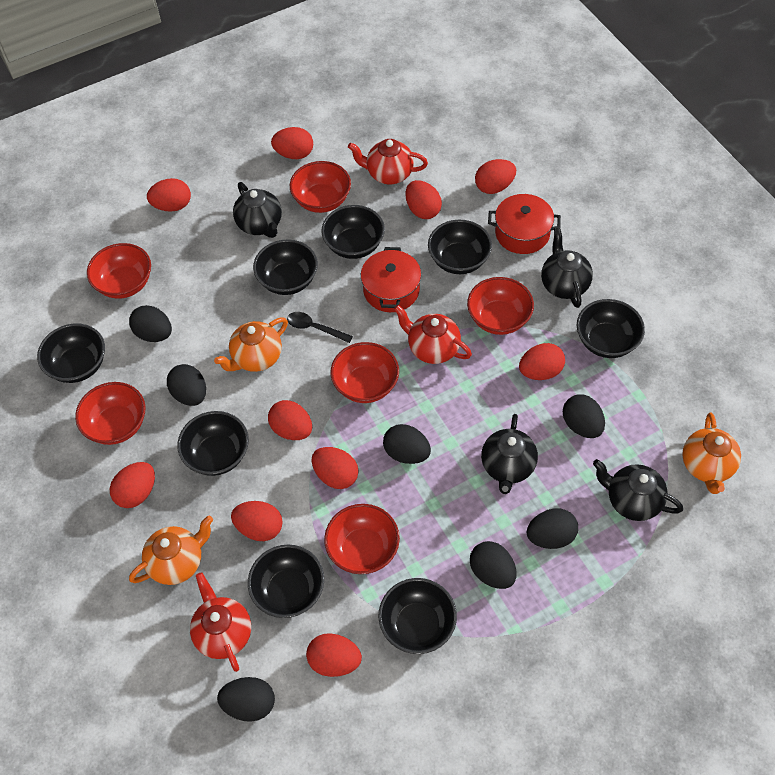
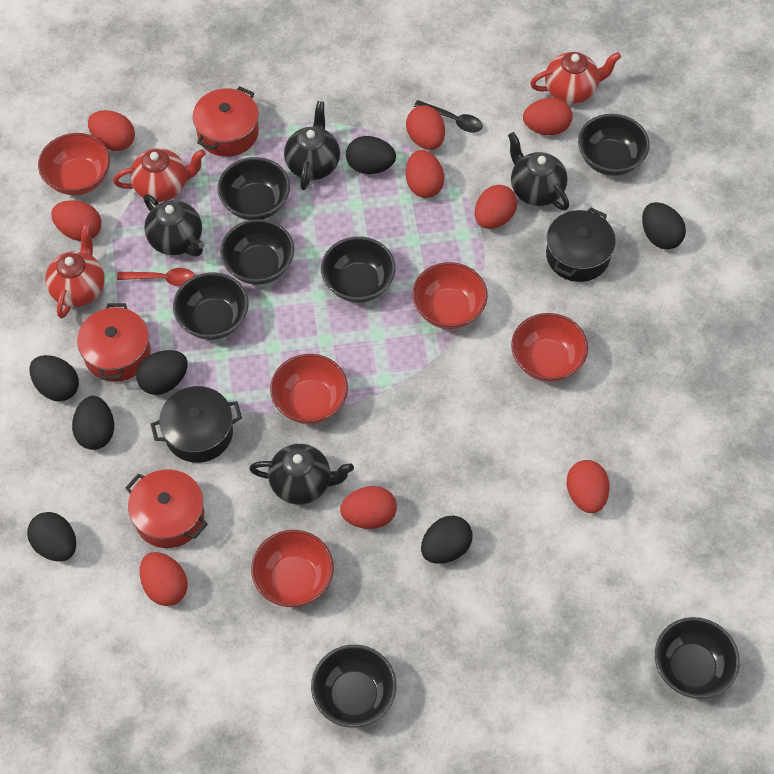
black bowl: [37,323,105,383] [177,411,249,476] [248,545,324,618] [253,239,318,295] [321,205,385,259] [378,578,457,654] [428,220,492,274] [577,299,645,358] = 8 -> [173,272,248,340] [217,157,290,220] [220,219,294,285] [311,645,396,728] [321,236,395,303] [578,114,650,176] [655,617,740,699] = 7
black pot: none = 0 -> [151,386,242,463] [546,208,616,282] = 2
orange teapot: [129,515,213,585] [214,318,288,372] [682,413,741,494] = 3 -> none = 0
red bowl: [75,382,145,445] [87,243,151,299] [290,161,351,213] [324,504,400,574] [330,342,399,403] [467,277,534,335] = 6 -> [38,133,110,195] [251,530,334,607] [270,354,348,424] [412,262,488,329] [511,313,588,382] = 5
red egg: [110,462,155,508] [147,178,191,212] [231,501,283,541] [268,400,312,440] [271,127,313,159] [306,633,362,677] [312,447,358,489] [405,180,442,219] [475,159,516,194] [519,343,565,380] = 10 -> [51,200,101,241] [88,110,135,151] [140,552,188,606] [340,486,397,529] [406,106,445,150] [406,150,444,198] [475,185,517,229] [523,98,572,135] [566,460,610,513] = 9
red pot: [361,247,421,312] [488,194,561,254] = 2 -> [77,303,151,382] [125,469,208,548] [193,86,259,157] = 3
red spoon: none = 0 -> [117,268,195,286] = 1

